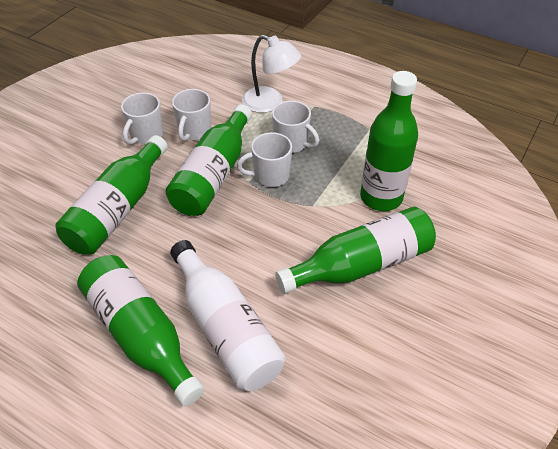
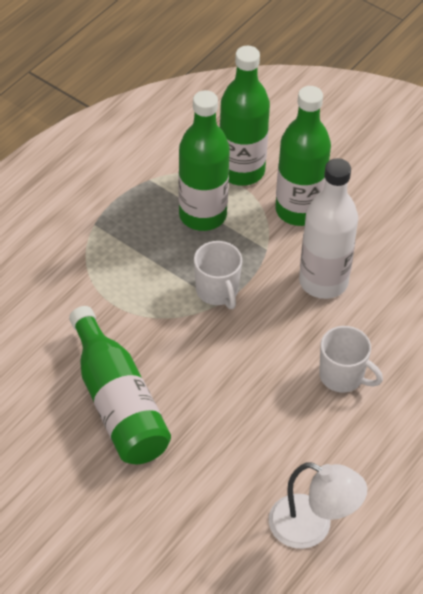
green bottle: [55,135,168,255] [77,255,204,406] [166,104,252,216] [275,206,436,294] [360,71,418,211] = 5 -> [69,306,171,464] [179,90,230,231] [219,46,270,186] [275,86,331,226] = 4
white mug: [121,92,163,144] [172,89,212,141] [237,132,292,187] [272,101,319,153] = 4 -> [194,241,242,309] [319,326,383,393] = 2

